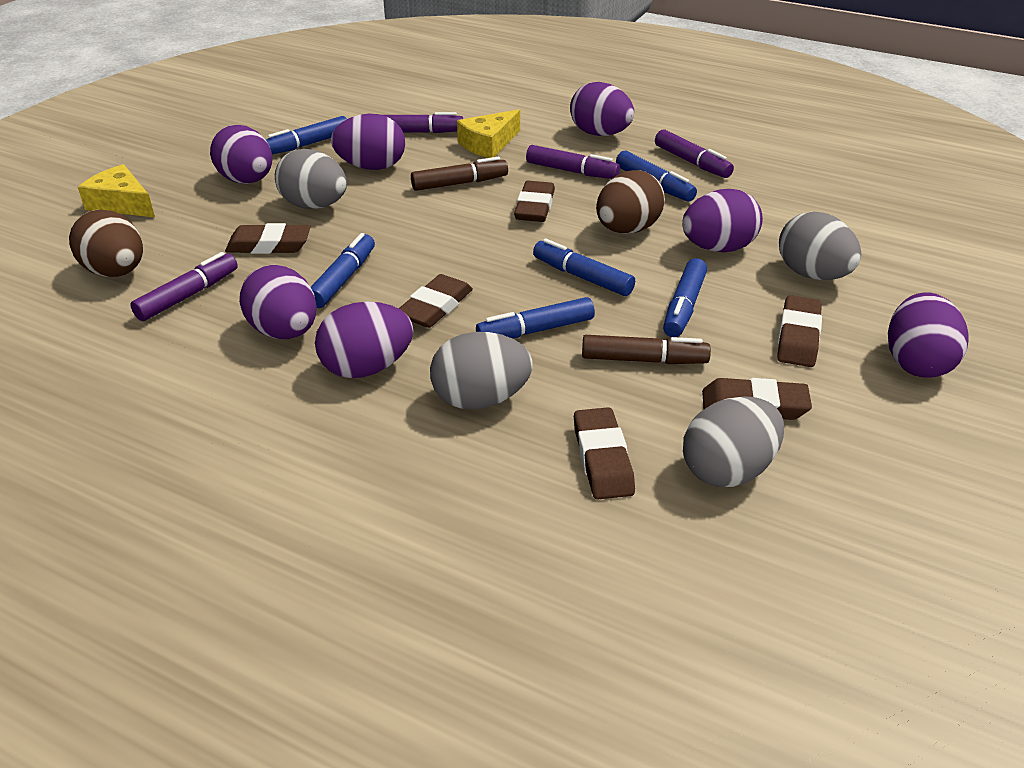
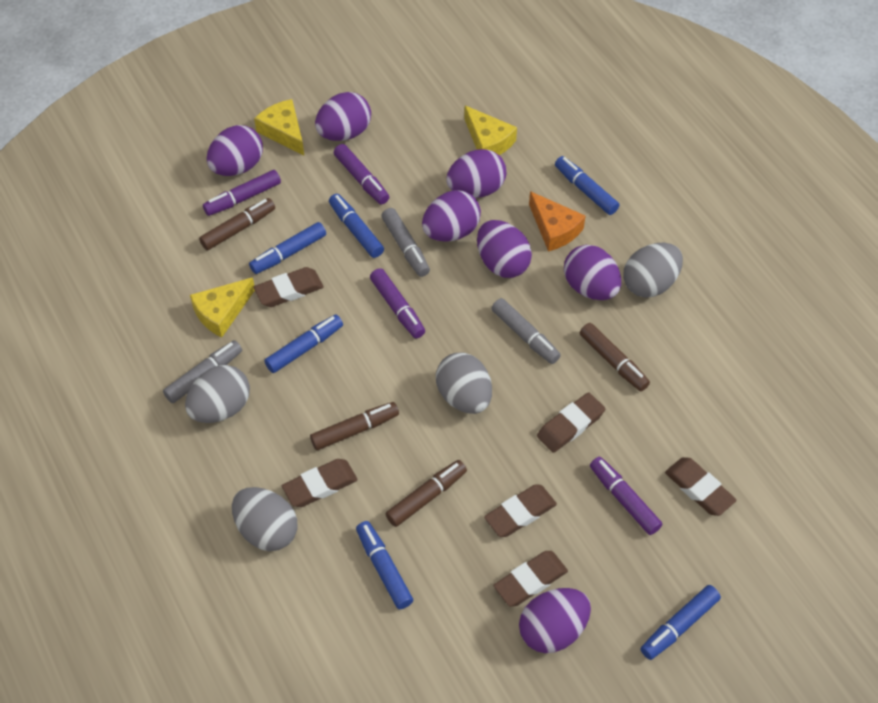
brown egg: [69,210,143,277] [596,170,665,234] = 2 -> none = 0
brown marker: [411,157,508,191] [582,335,711,364] = 2 -> [199,198,275,250] [310,402,399,450] [386,460,467,527] [580,323,650,391] = 4
grey marker: none = 0 -> [163,340,242,403] [381,208,430,277] [491,298,561,364] = 3
orange cheese: none = 0 -> [529,191,585,252] = 1
yellow cheese: [78,164,155,217] [457,109,520,158] = 2 -> [190,277,255,337] [254,99,304,155] [464,106,517,155] = 3

